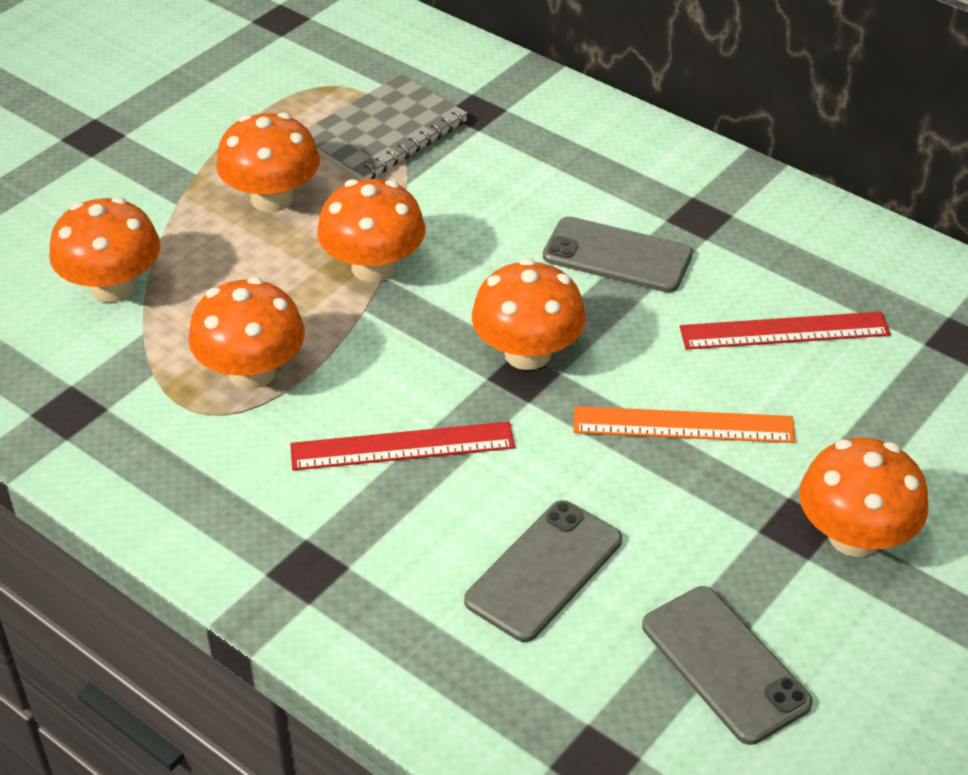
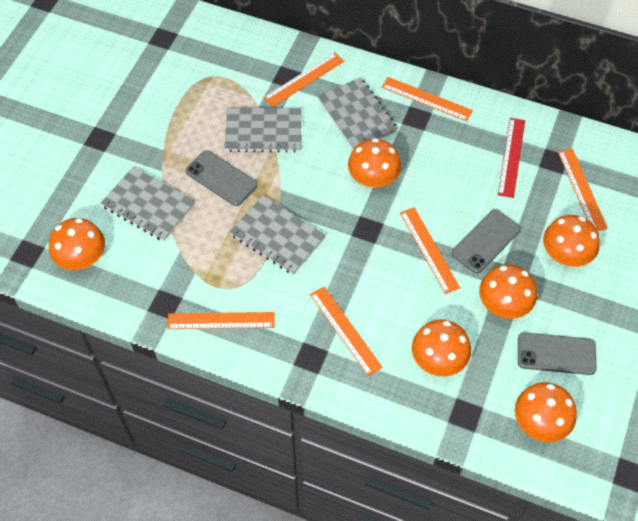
grey notebook: [307,74,468,180] = 1 -> [101,167,195,241] [224,108,302,153] [230,196,326,275] [318,77,398,149] = 4
orange ruler: [573,406,795,443] = 1 -> [167,312,275,329] [263,53,344,107] [310,287,383,376] [381,77,473,121] [400,207,460,294] [558,149,608,231] = 6
red ruler: [290,421,515,470] [680,312,891,350] = 2 -> [498,118,525,198] = 1

